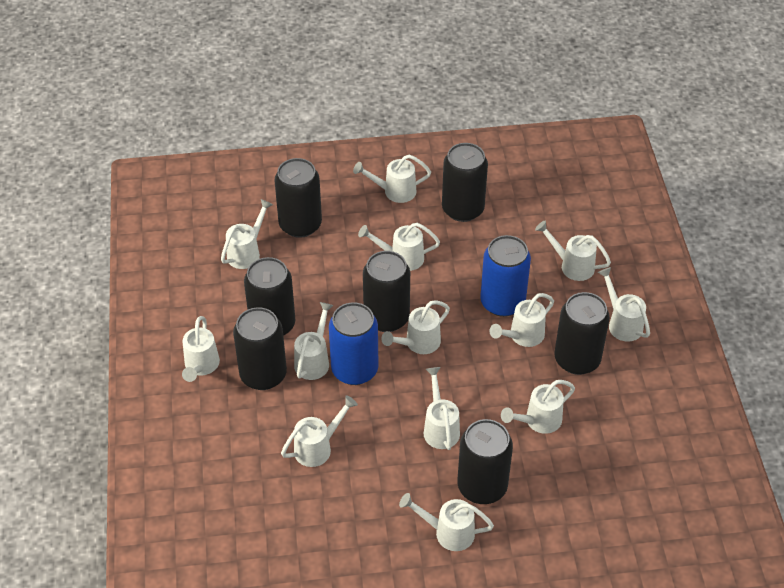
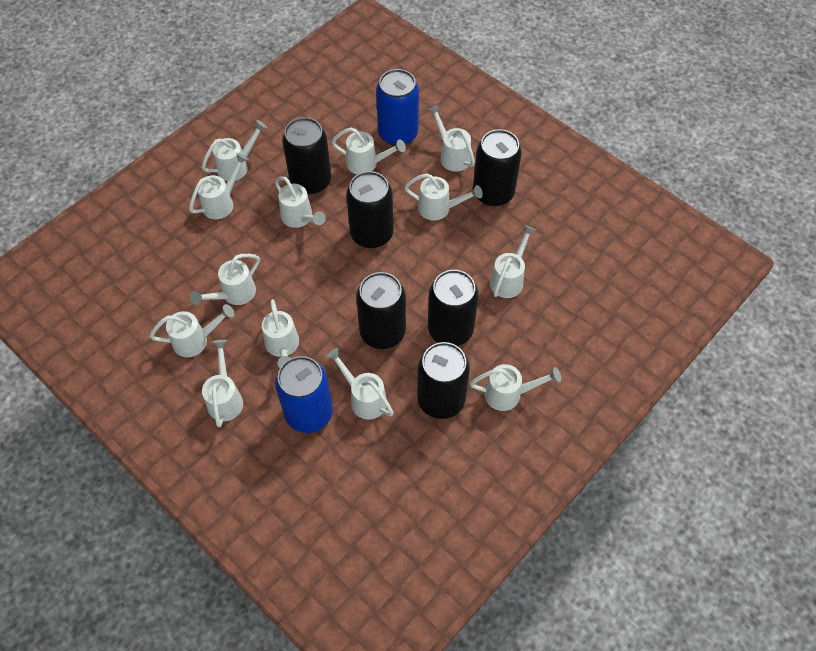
black can: [233,307,287,390] [244,257,295,336] [274,158,322,238] [363,251,410,332] [442,143,488,222] [457,419,513,504] [554,292,610,375] = 7 -> [282,117,331,195] [346,171,393,248] [356,272,406,349] [417,342,470,419] [428,270,479,346] [473,129,522,207] = 6

